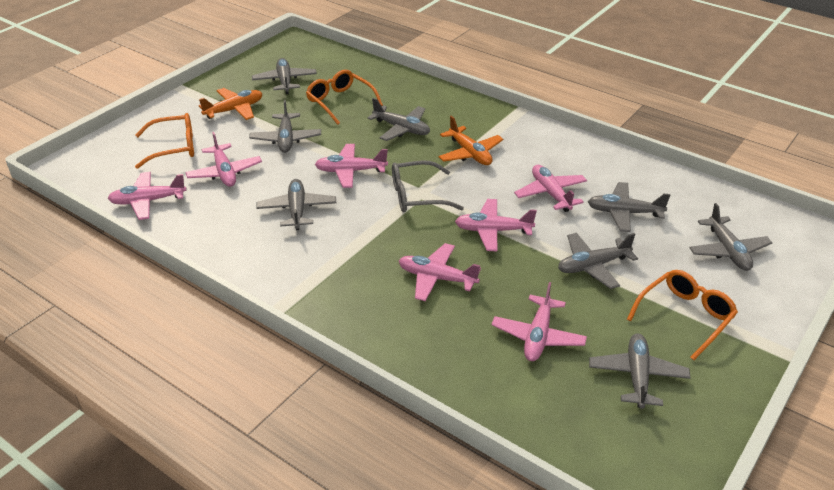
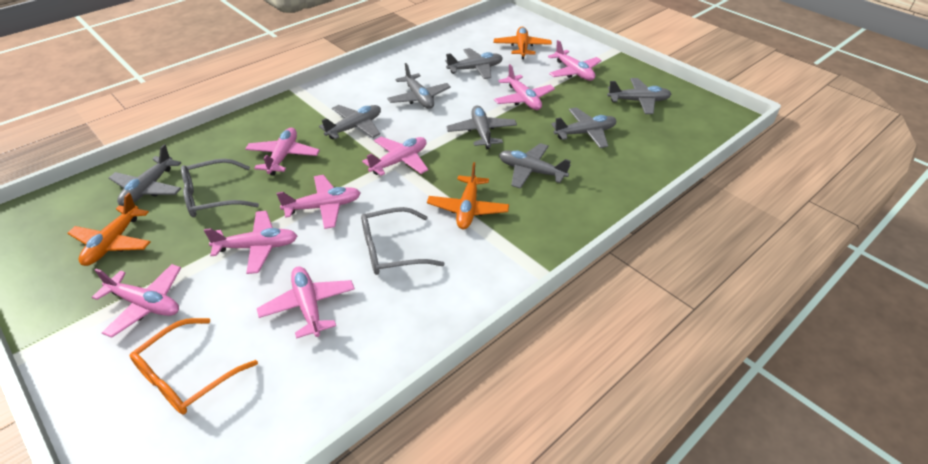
grey glasses: [392,161,464,212] = 1 -> [181,159,259,217] [361,207,445,275] = 2
orange glasses: [135,113,194,169] [306,70,383,125] [627,270,738,360] = 3 -> [130,318,258,414] = 1
orange plane: [199,88,262,120] [438,116,503,165] = 2 -> [68,193,150,266] [427,162,509,229] [494,27,552,59] = 3
pink plane: [108,172,187,220] [185,132,262,187] [315,144,388,188] [399,243,481,301] [455,199,537,251] [492,282,587,361] [514,165,587,212] = 7 -> [92,264,181,338] [204,211,297,274] [245,128,320,175] [257,266,355,339] [276,175,361,229] [362,137,428,176] [494,64,555,110] [548,40,602,81] = 8

